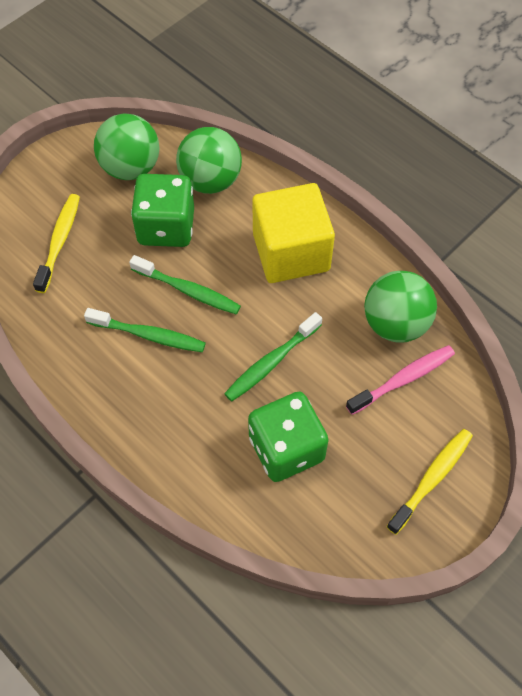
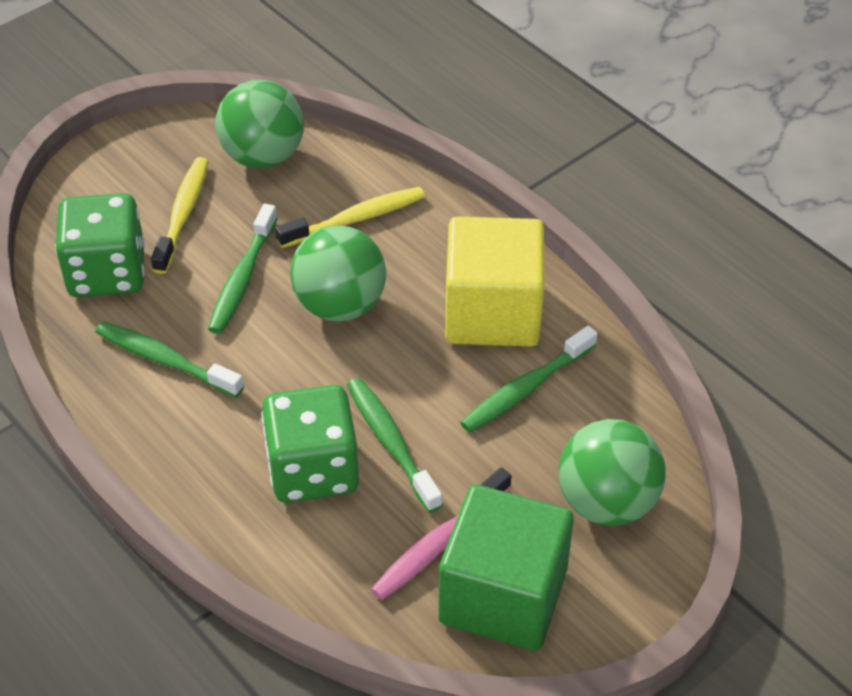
green cube: none = 0 -> [438,485,574,651] = 1
green toothbrush: [84,308,206,352] [129,255,241,315] [224,312,322,402] = 3 -> [95,321,244,398] [208,204,278,334] [347,378,443,513] [460,325,597,433] = 4

